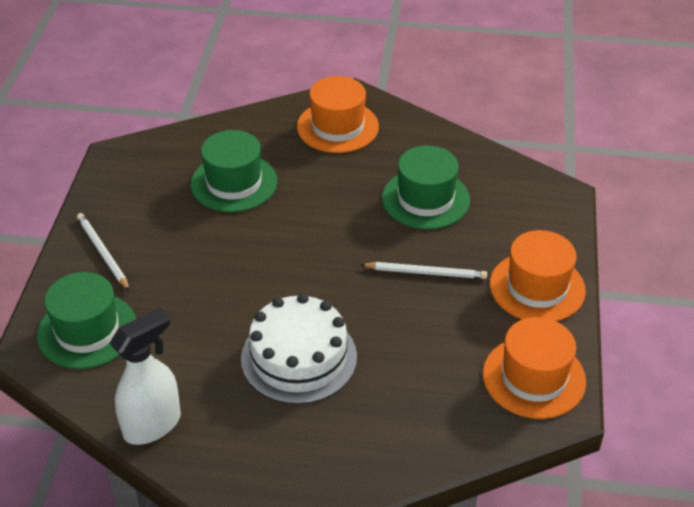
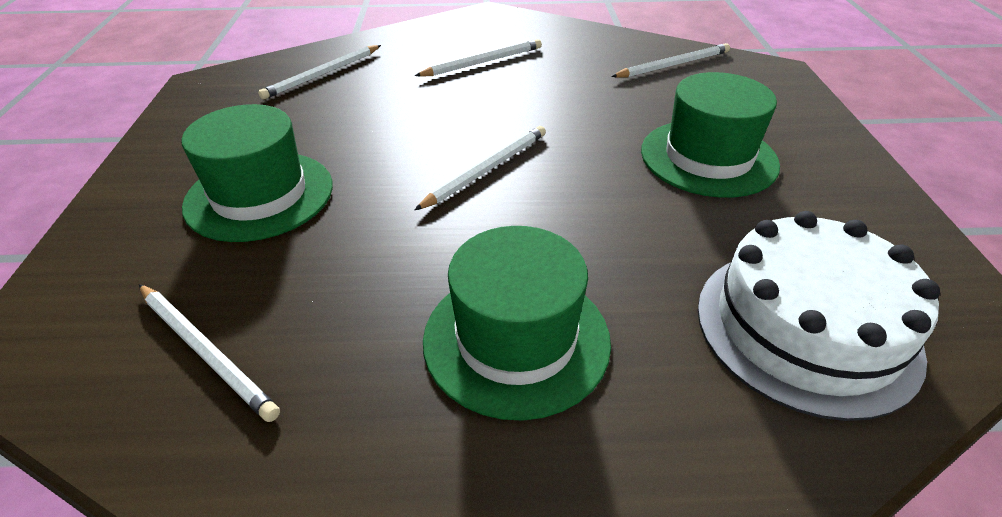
orange hat: [297,76,379,153] [483,317,586,419] [490,230,586,321] = 3 -> none = 0
white pencil: [77,213,130,291] [360,262,487,279] = 2 -> [139,284,280,422] [258,45,381,99] [415,39,542,77] [415,126,546,210] [611,43,730,77] = 5
white spray bottle: [109,307,181,445] = 1 -> none = 0

